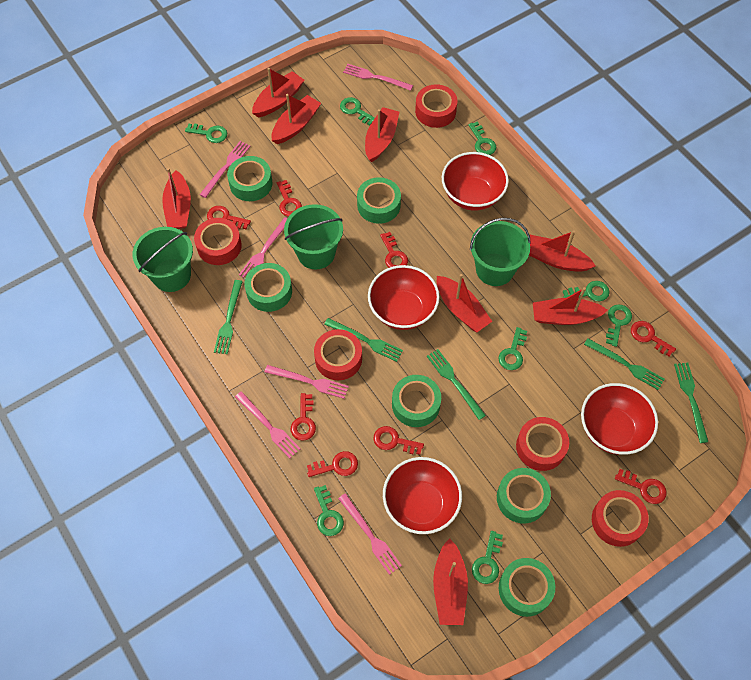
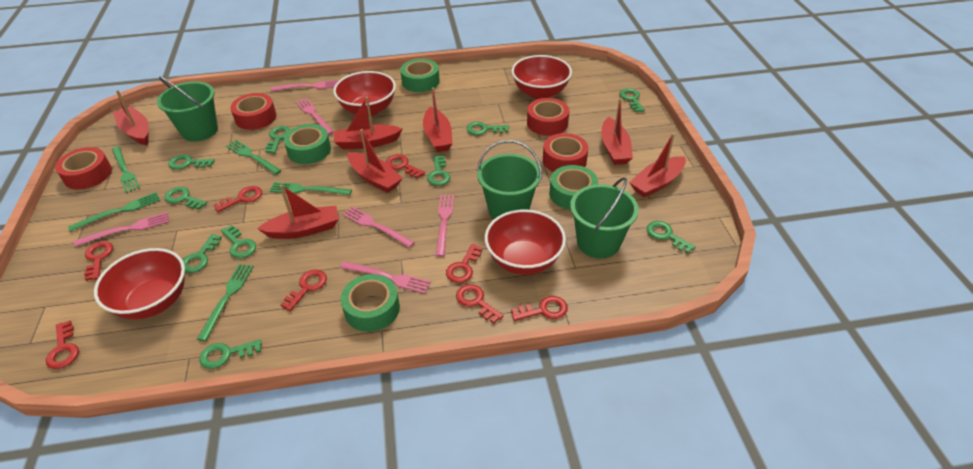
green key: [185,123,227,143] [314,485,344,536] [340,97,375,125] [468,121,496,155] [472,531,503,584] [499,327,527,370] [563,281,610,301] [606,304,632,347] = 8 -> [164,187,207,210] [168,155,215,170] [183,234,222,273] [199,339,262,369] [221,225,256,258] [265,126,291,153] [427,155,451,186] [466,122,509,135] [620,88,645,112] [647,221,696,253] = 10
green tape: [227,156,272,201] [244,263,292,312] [357,177,401,224] [392,375,441,427] [497,468,551,523] [499,558,555,617] = 6 -> [284,124,331,164] [341,274,400,332] [400,59,440,92] [550,165,598,210] = 4
red boat: [162,168,191,229] [252,68,304,117] [272,94,321,144] [365,107,399,162] [433,538,468,625] [437,274,492,332] [529,231,596,272] [533,287,608,325] = 8 -> [113,90,149,145] [257,185,339,239] [334,97,402,150] [348,129,403,193] [423,87,453,152] [601,98,633,165] [629,133,686,198] = 7
red tape: [194,218,242,265] [314,329,362,380] [415,84,457,128] [516,417,569,471] [592,490,649,547] = 5 -> [55,147,112,190] [230,93,276,130] [527,98,569,136] [543,133,589,172] = 4

